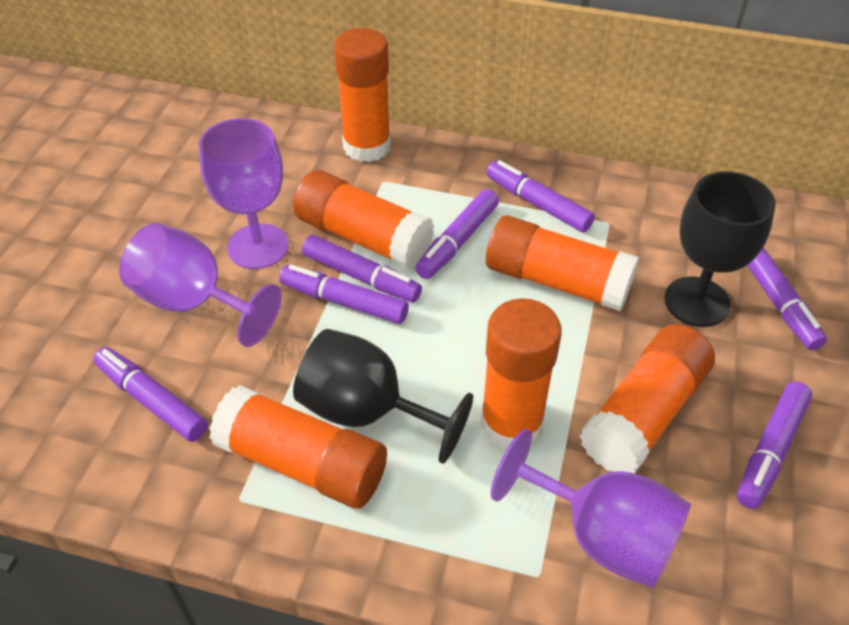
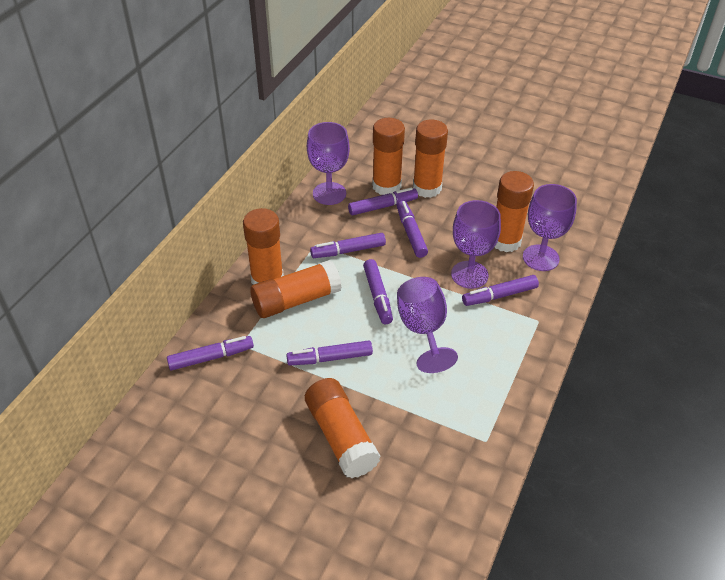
black goblet: [293,329,473,464] [664,171,775,327] = 2 -> none = 0
purple goblet: [119,223,282,347] [199,118,289,269] [491,429,691,588] = 3 -> [307,122,350,205] [397,277,458,373] [451,200,501,289] [523,184,577,271] = 4

